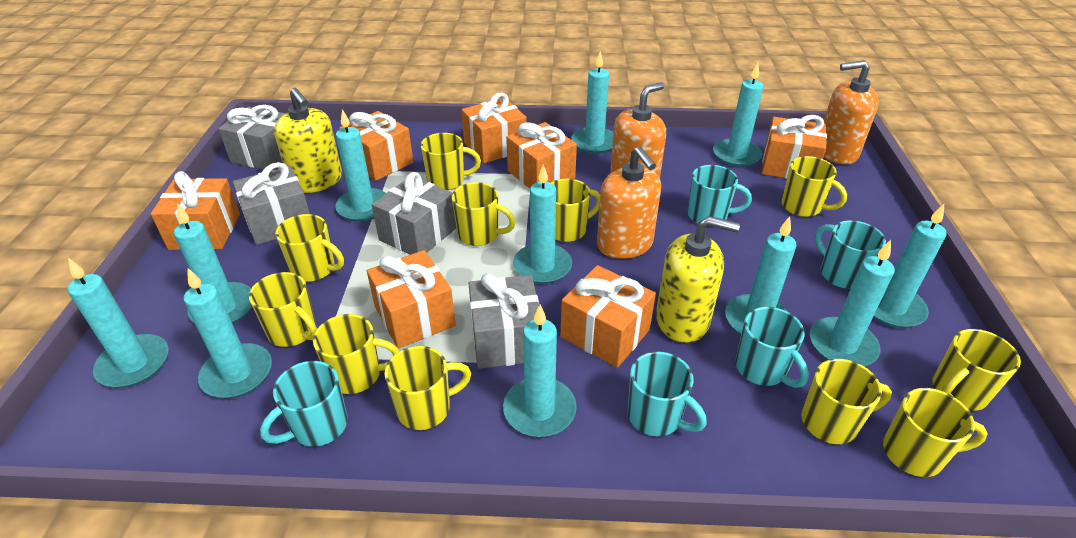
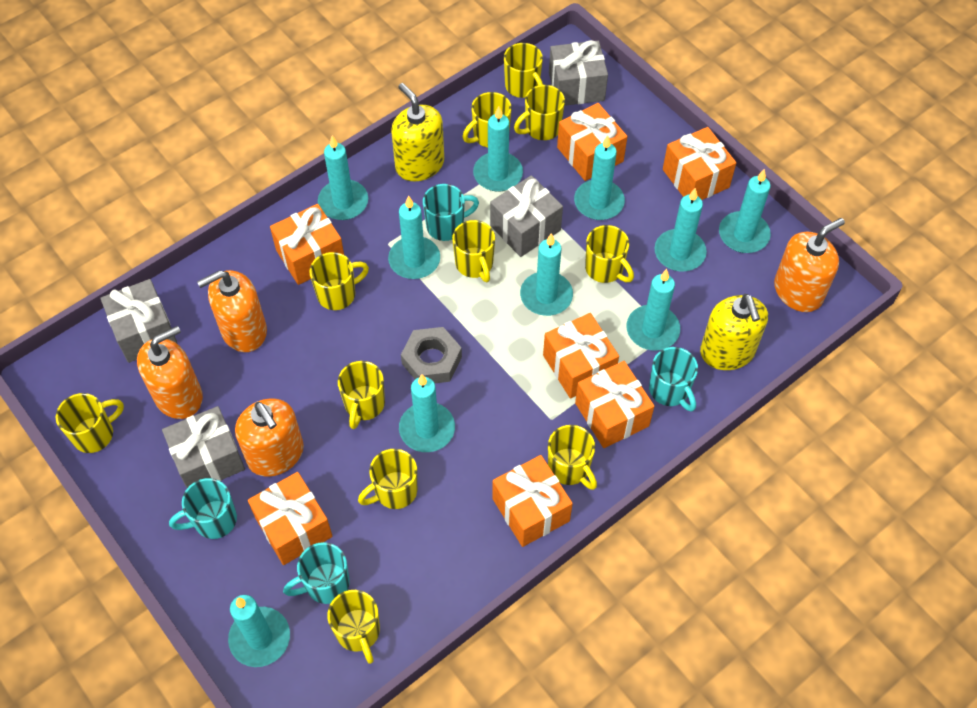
grey nut: none = 0 -> [401,327,462,383] = 1
orange soap dispenser: [597,146,661,259] [610,82,666,178] [824,60,879,165] = 3 -> [137,326,203,419] [197,270,267,352] [235,398,304,477] [774,218,845,312] = 4
turquoise candle: [68,258,168,388] [174,204,252,324] [183,268,272,398] [335,109,386,222] [503,305,577,437] [513,164,572,284] [571,51,614,154] [713,63,764,167] [725,216,797,335] [810,240,895,366] [873,204,947,328] = 11 -> [228,595,290,667] [318,136,368,220] [388,196,440,279] [399,374,455,452] [473,106,523,192] [520,233,573,316] [574,135,625,220] [627,269,680,351] [655,188,707,271] [719,169,771,253] = 10
turquoise mug: [260,361,348,447] [628,352,707,436] [687,165,752,224] [735,307,809,388] [815,220,886,289] = 5 -> [169,478,237,539] [283,542,350,604] [423,184,479,241] [649,347,698,412] = 4

